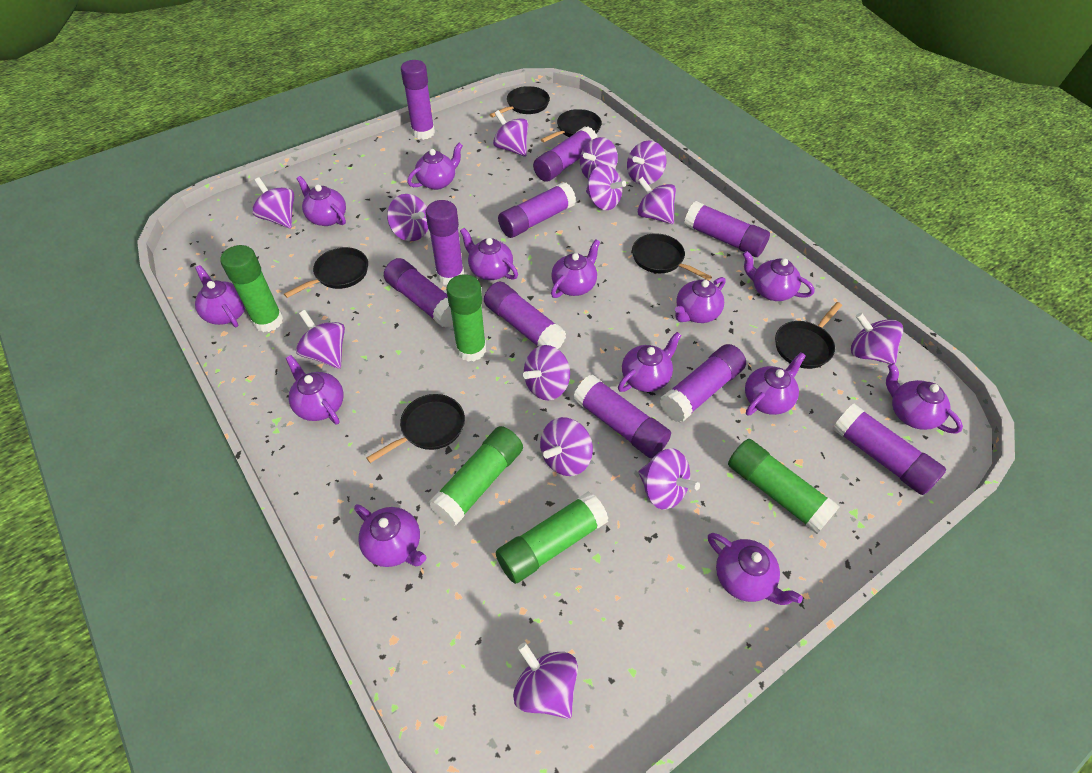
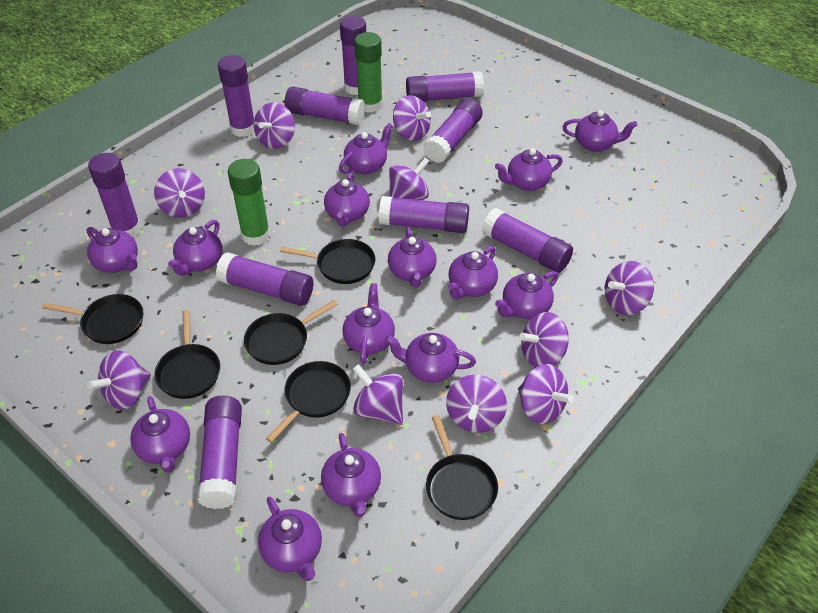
green glue stick: [220,245,283,332] [428,426,523,526] [446,275,486,362] [496,491,608,584] [728,439,840,534] = 5 -> [228,159,270,246] [354,32,383,113] = 2
purple spinning top: [252,177,294,228] [296,310,345,369] [387,194,428,241] [493,110,528,157] [513,642,578,719] [523,345,570,400] [540,417,593,476] [580,137,618,179] [586,164,626,210] [627,140,666,185] [637,177,676,224] [638,448,700,510] [851,313,903,364] = 13 -> [87,350,151,410] [154,168,205,218] [254,102,295,149] [353,364,403,425] [389,157,430,200] [393,95,431,141] [446,375,507,433] [518,364,574,424] [519,312,569,367] [605,261,654,315] = 10
purple teapot: [195,265,245,327] [286,355,344,425] [296,176,346,226] [354,504,427,567] [407,143,463,190] [460,228,518,280] [551,239,600,298] [618,332,682,392] [675,277,726,323] [708,533,803,605] [743,251,814,301] [745,352,806,415] [886,363,963,434] = 13 -> [87,227,138,273] [130,396,190,473] [168,220,222,276] [258,496,322,581] [321,433,381,517] [324,172,370,227] [339,123,393,174] [342,283,395,365] [385,333,476,383] [388,227,436,287] [448,246,498,299] [495,148,563,191] [495,271,559,319] [562,110,637,152] = 14

